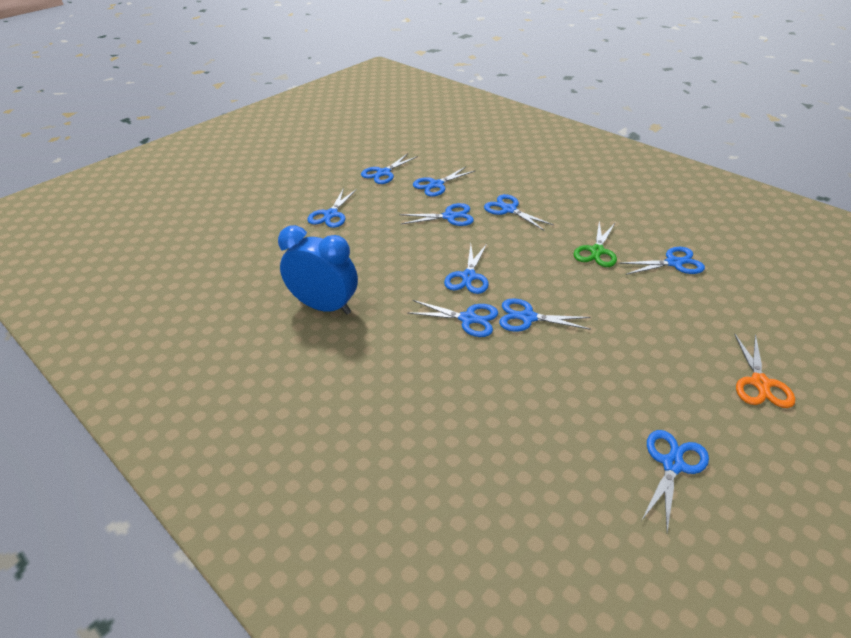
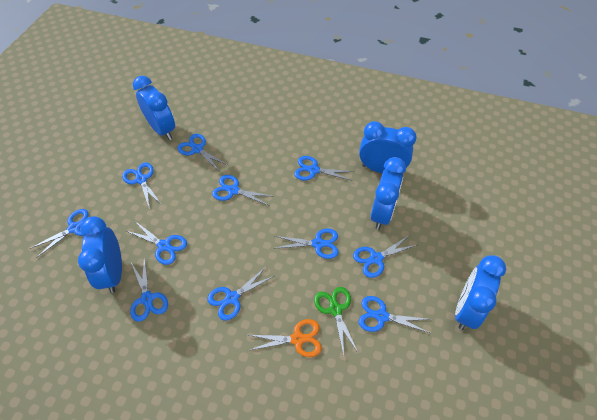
blue clock: [278,225,358,314] = 1 -> [78,216,122,293] [133,76,175,140] [359,121,417,173] [370,157,406,230] [455,255,506,330] = 5
blue scissors: [307,188,357,228] [361,153,418,184] [399,203,474,226] [407,300,498,337] [413,167,476,197] [444,244,489,294] [484,194,554,231] [499,298,591,332] [618,247,705,275] [642,430,709,532] = 10 -> [29,209,88,258] [122,162,162,209] [127,221,187,265] [130,257,168,322] [178,134,228,172] [207,266,274,320] [212,175,274,206] [273,229,338,259] [294,156,354,181] [353,236,417,278] [359,296,431,333] = 11

